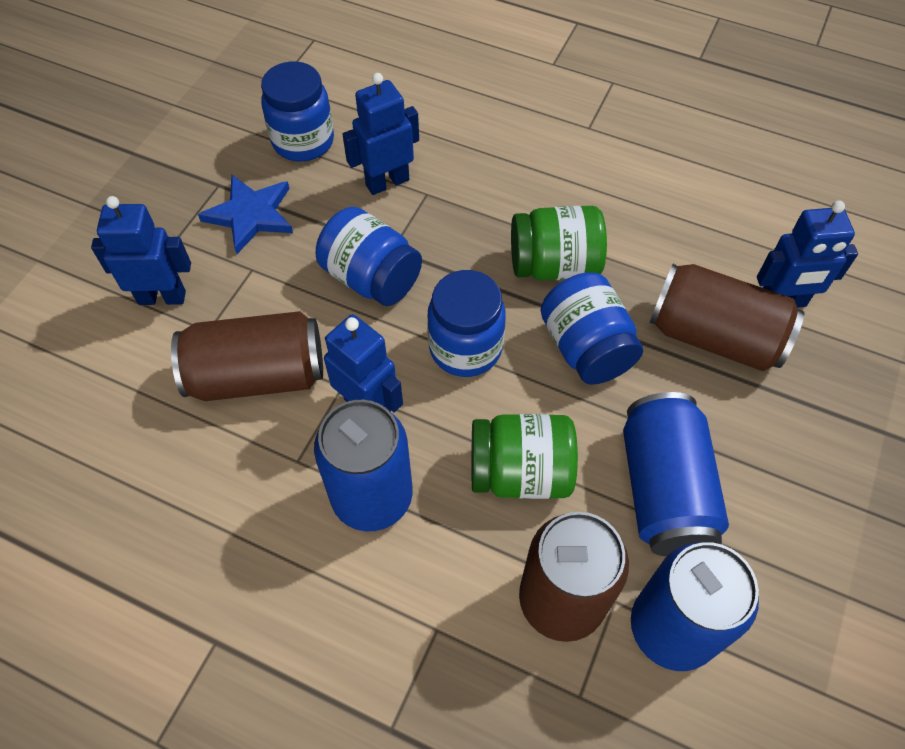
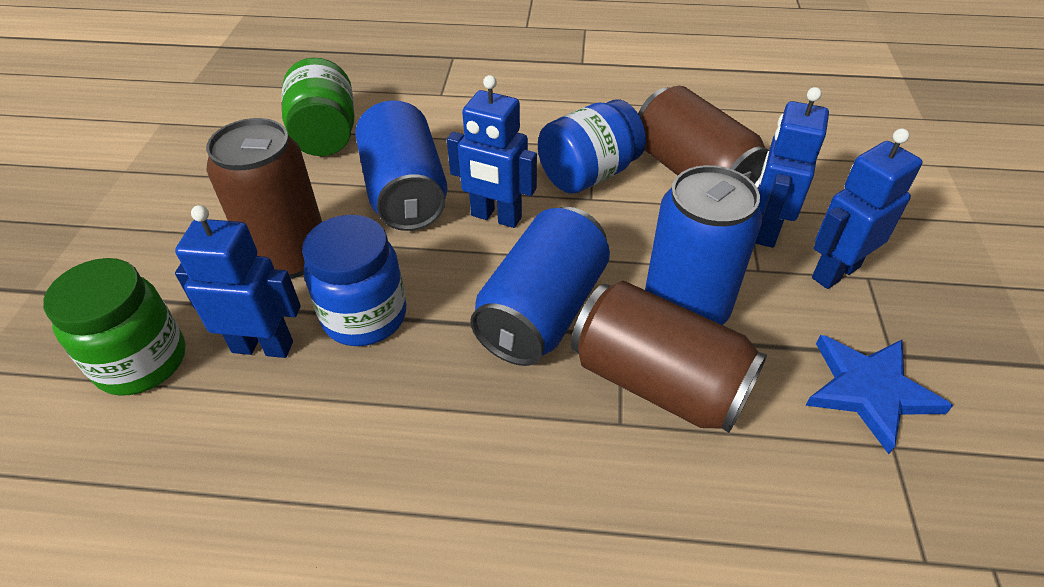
blue jar: [261,61,334,162] [316,207,422,306] [427,270,506,377] [541,272,643,385] = 4 -> [302,215,406,346] [538,99,646,194] = 2

